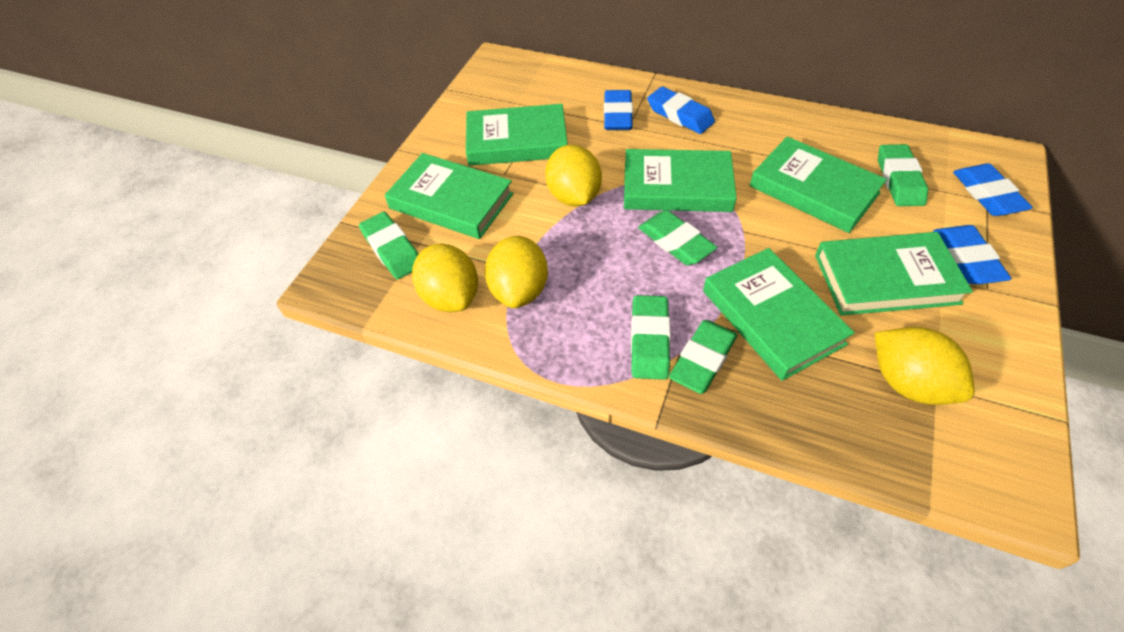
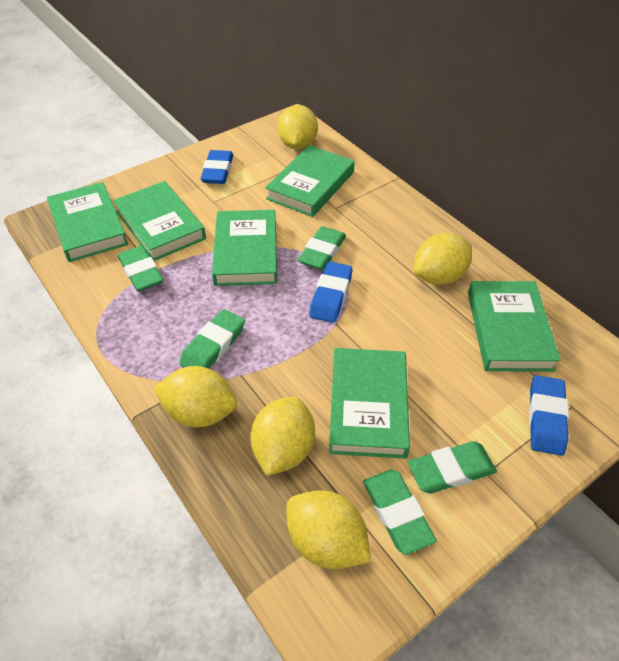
blue eraser: [604,90,633,130] [647,86,715,134] [933,225,1012,284] [953,163,1033,216] = 4 -> [201,150,233,184] [309,262,353,323] [529,375,569,456] = 3
yellow lemon: [412,244,478,312] [485,236,548,308] [545,145,602,206] [875,327,975,405] = 4 -> [153,366,237,427] [250,397,315,476] [278,105,318,150] [286,490,371,569] [414,233,472,285] = 5

